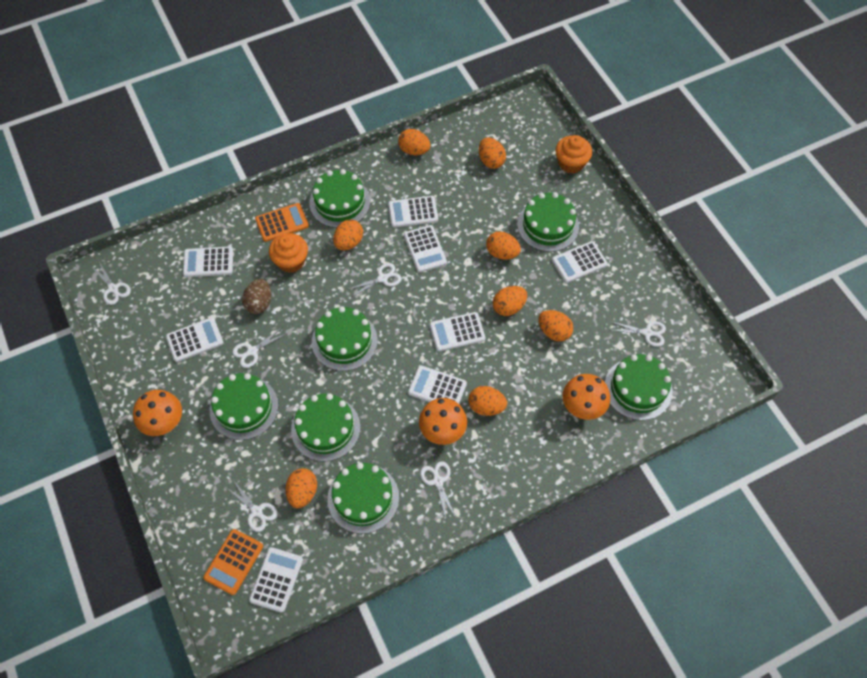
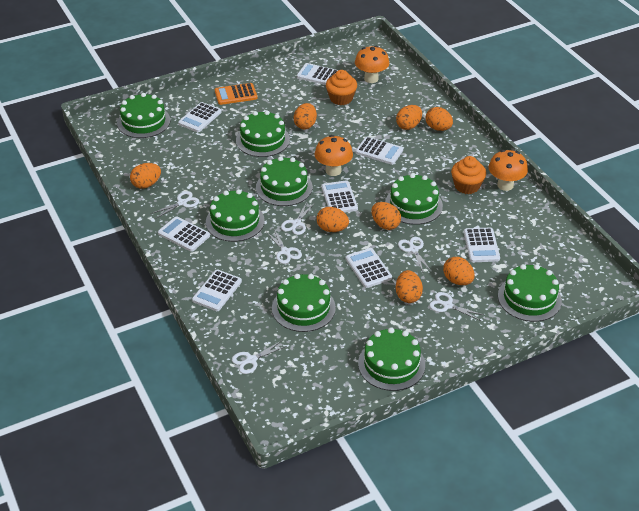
brown egg: [242,279,271,314] = 1 -> none = 0
green cake: [210,373,278,440] [291,393,361,462] [309,169,370,228] [312,306,378,371] [327,462,399,534] [517,192,579,252] [605,354,672,420] = 7 -> [117,93,170,138] [206,189,265,242] [236,111,290,157] [256,156,312,206] [272,274,336,332] [358,327,425,391] [385,173,443,225] [498,264,562,322] = 8
orange calculator: [203,529,263,595] [255,203,309,242] = 2 -> [215,83,257,105] = 1

